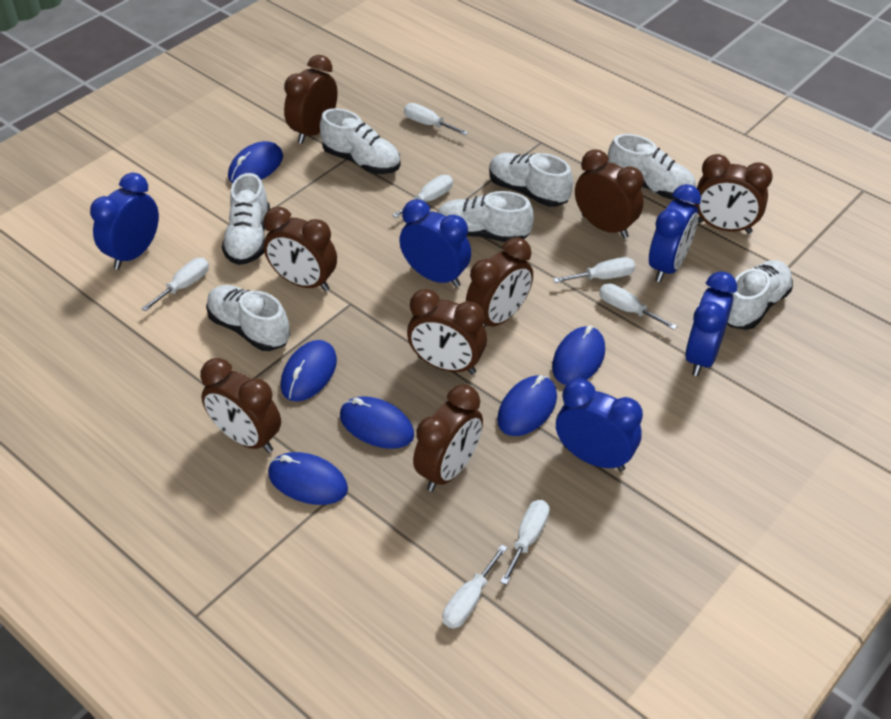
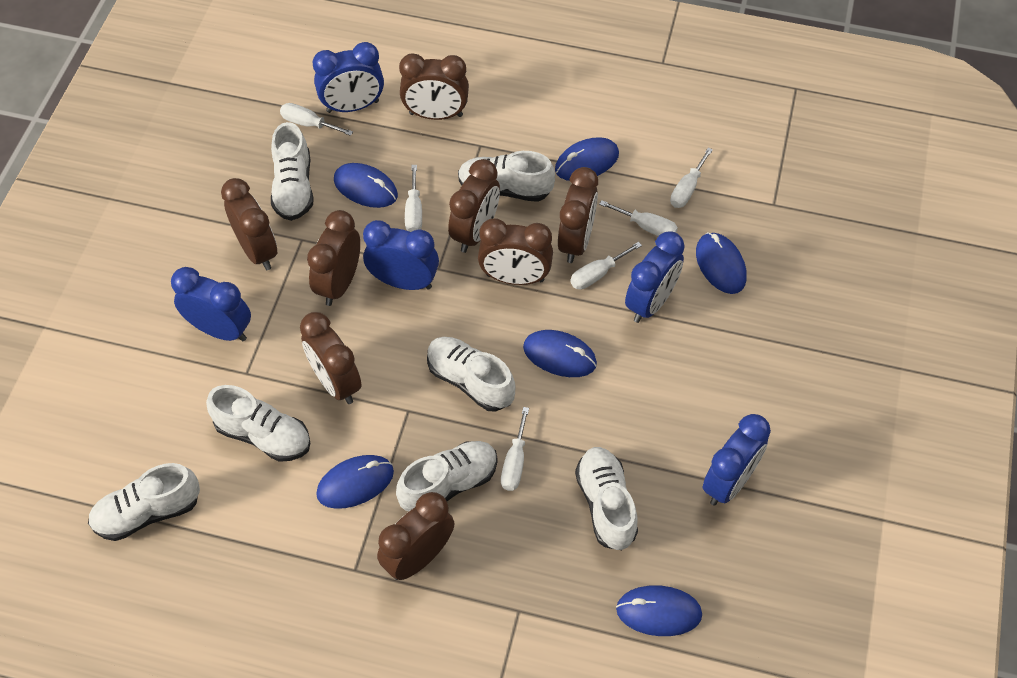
white screwdriver: [141,258,209,312] [392,175,453,218] [404,103,468,135] [443,545,507,629] [500,500,550,585] [553,257,635,283] [599,284,677,330] = 7 -> [280,103,353,136] [405,165,422,232] [501,407,529,491] [570,242,642,290] [599,200,678,236] [670,148,713,208] = 6

